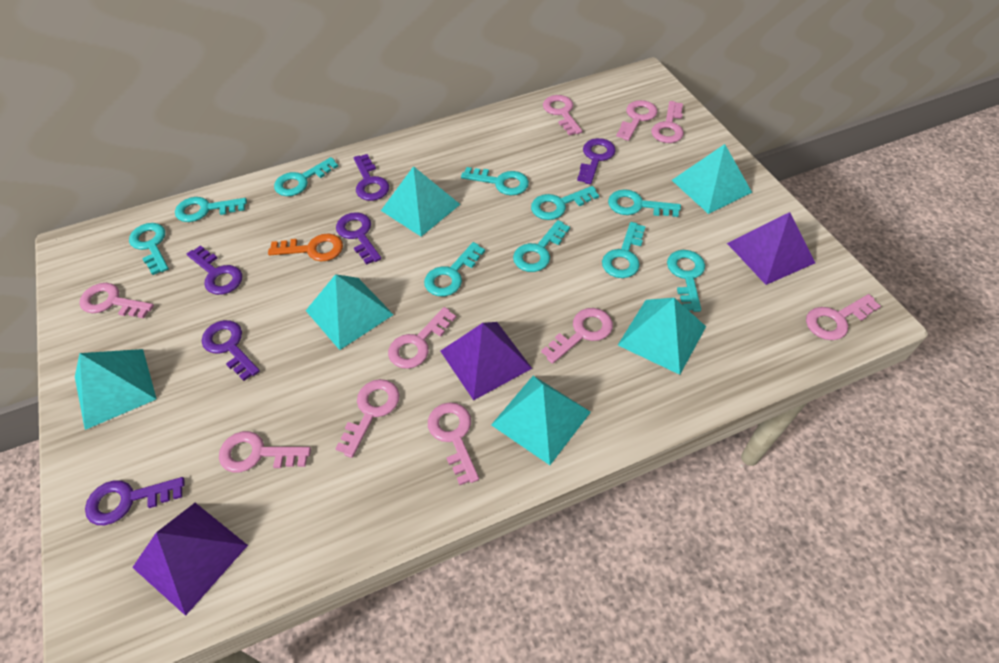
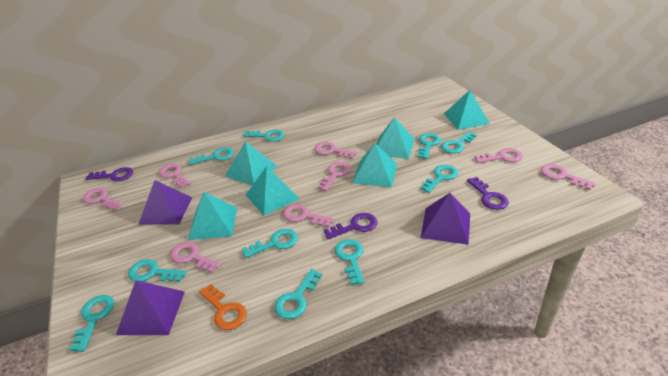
pink key: [80,283,154,318] [219,431,311,472] [335,379,400,458] [388,307,456,369] [428,403,479,485] [541,308,613,364] [543,95,582,136] [616,100,657,141] [651,101,684,143] [806,294,881,340] = 10 -> [83,188,123,211] [159,164,191,188] [170,242,221,273] [283,204,334,228] [314,142,357,159] [317,162,351,191] [474,148,523,163] [541,164,596,190] = 8
purple key: [85,477,185,525] [187,245,242,295] [202,320,260,381] [336,212,381,265] [354,154,389,201] [577,138,616,184] = 6 -> [85,167,133,182] [324,213,377,239] [467,177,509,210] = 3

